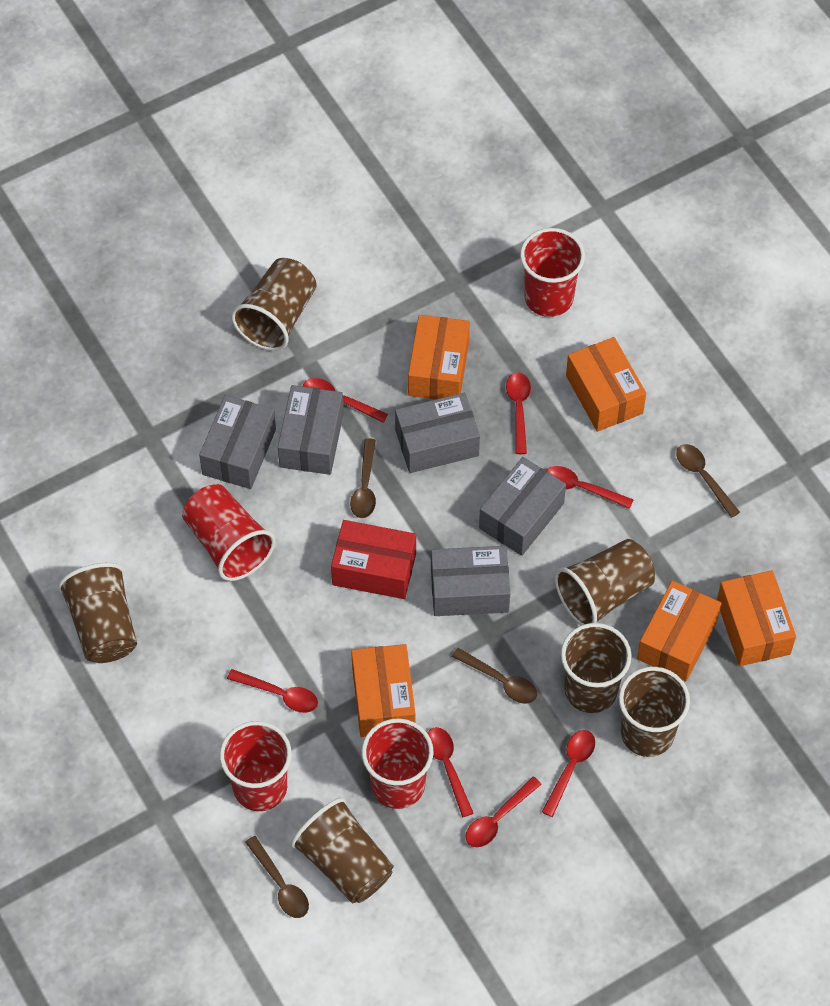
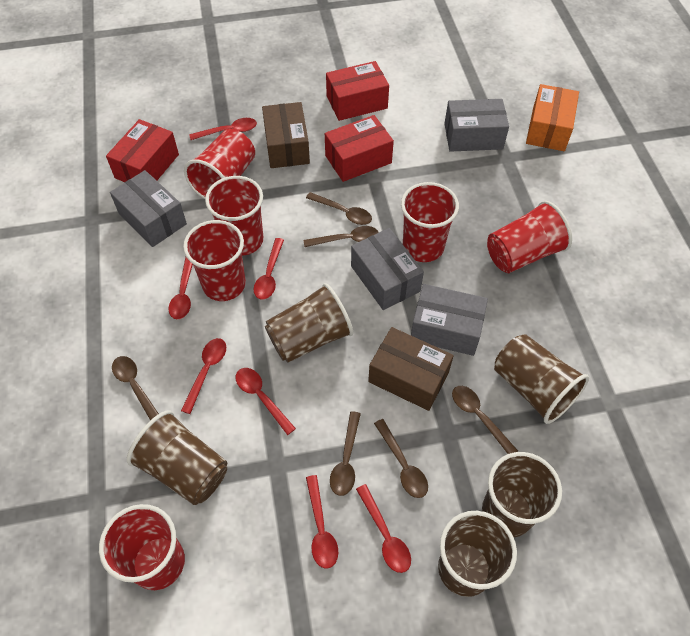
brown box: none = 0 -> [262,102,310,168] [368,327,454,411] = 2
brown cup: [58,563,137,663] [231,258,317,351] [290,798,394,903] [555,539,655,625] [561,623,632,713] [619,667,690,757] = 6 -> [127,410,227,505] [265,283,353,363] [438,511,517,597] [482,452,562,537] [494,334,589,424] = 5
brown spoon: [245,836,309,918] [350,438,376,518] [452,648,537,704] [676,444,740,518] = 4 -> [112,356,159,420] [304,226,379,247] [306,192,372,225] [330,411,361,496] [374,419,428,498] [452,386,518,454] = 6
grey box: [199,395,276,489] [278,385,344,475] [395,393,480,473] [431,546,510,616] [479,457,566,556] = 5 -> [110,170,187,247] [351,228,424,310] [411,284,488,356] [444,99,509,152] = 4
orange box: [351,644,415,737] [408,315,470,400] [566,337,646,432] [637,581,721,682] [717,570,796,666] = 5 -> [526,84,579,151] = 1
red box: [331,520,416,599] = 1 -> [106,119,179,182] [325,115,394,182] [326,61,389,121] = 3
red cup: [182,484,275,581] [220,721,292,811] [362,718,434,809] [520,228,585,317] = 4 -> [99,504,185,590] [183,220,246,301] [184,129,255,199] [205,176,263,256] [401,182,459,262] [487,201,572,273] = 6

